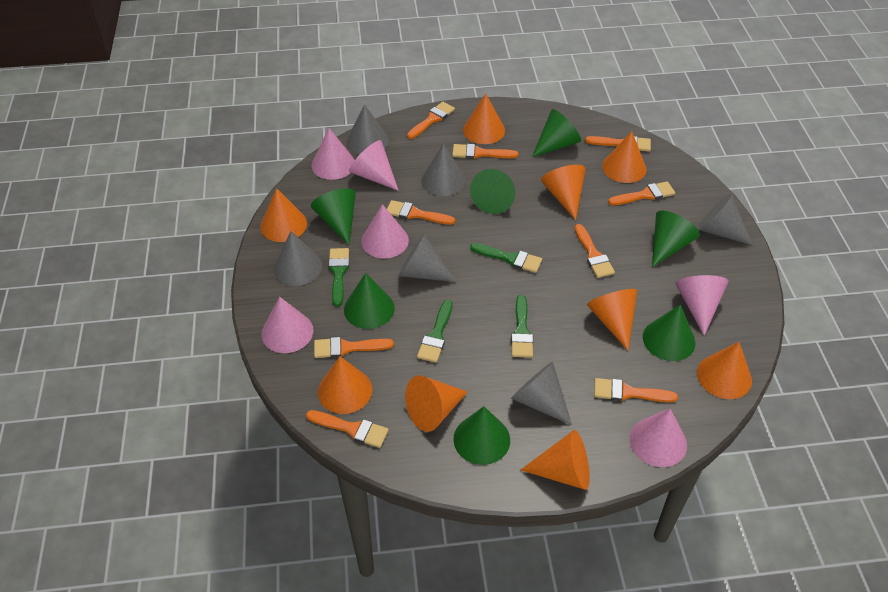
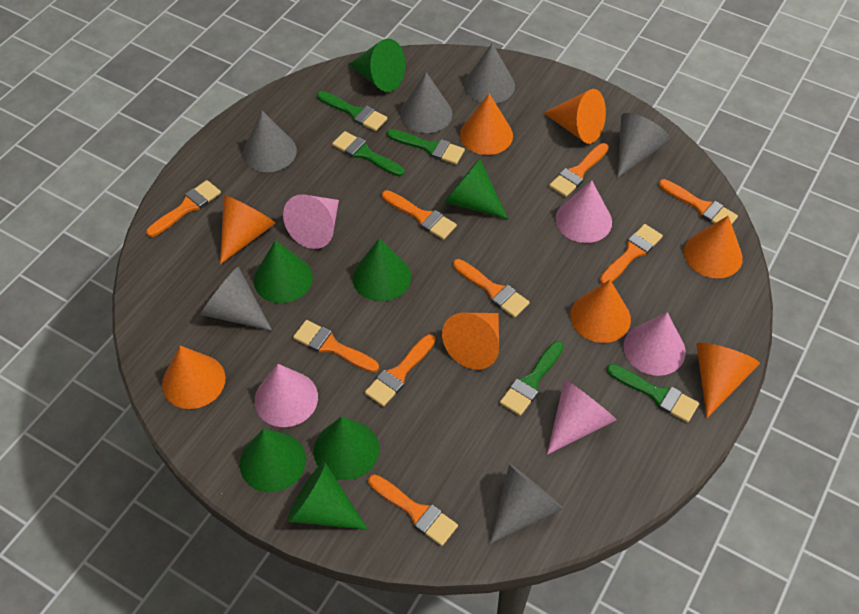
green brush: [328,248,349,307] [417,300,453,363] [470,243,542,273] [511,295,533,358] = 4 -> [317,91,388,131] [332,131,405,177] [387,129,465,165] [500,341,564,416] [607,364,699,423] = 5
orange cone: [260,188,307,242] [318,356,372,414] [405,375,468,432] [463,94,505,144] [521,430,590,490] [541,165,586,220] [587,289,638,350] [602,131,647,183] [697,342,752,399] = 9 -> [162,346,225,409] [220,195,276,264] [442,313,499,370] [460,93,513,155] [544,89,606,144] [570,280,631,343] [684,216,743,278] [696,343,760,418] = 8
pink cone: [261,297,314,353] [312,128,355,180] [349,140,399,191] [361,204,409,258] [630,409,687,467] [675,275,728,336] = 6 -> [254,364,318,427] [283,194,339,249] [547,379,617,455] [555,180,612,243] [624,312,686,376] = 5

